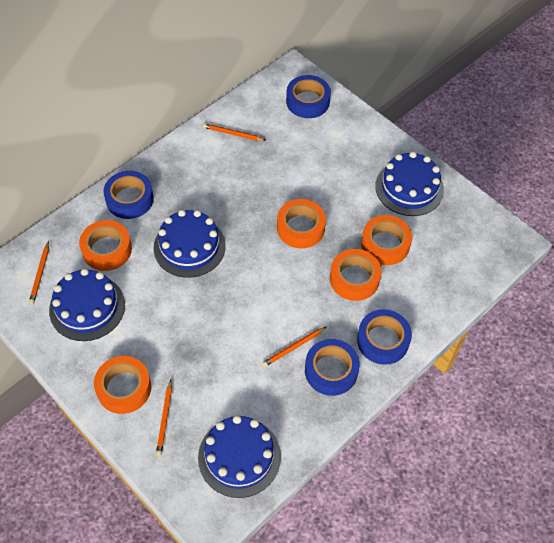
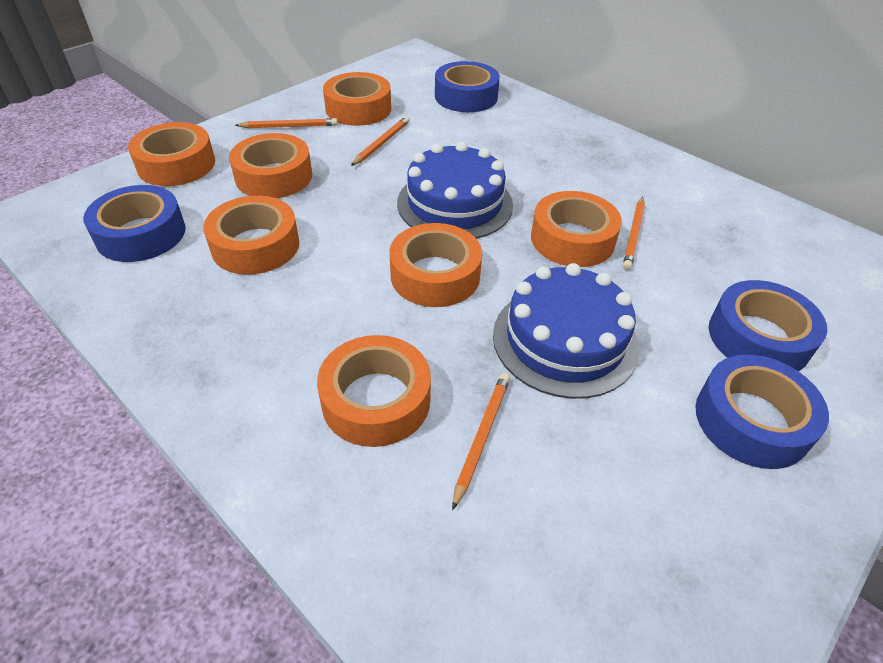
blue cake: [49,268,125,341] [154,210,226,278] [198,415,281,498] [375,151,444,216] = 4 -> [397,142,513,239] [493,263,639,399] = 2
orange tape: [79,220,132,271] [94,356,151,414] [277,199,326,248] [330,249,382,301] [361,215,412,265] = 5 -> [128,122,215,186] [203,196,299,275] [229,133,312,198] [317,335,431,447] [323,72,391,126] [389,223,482,307] [531,191,622,267] = 7

